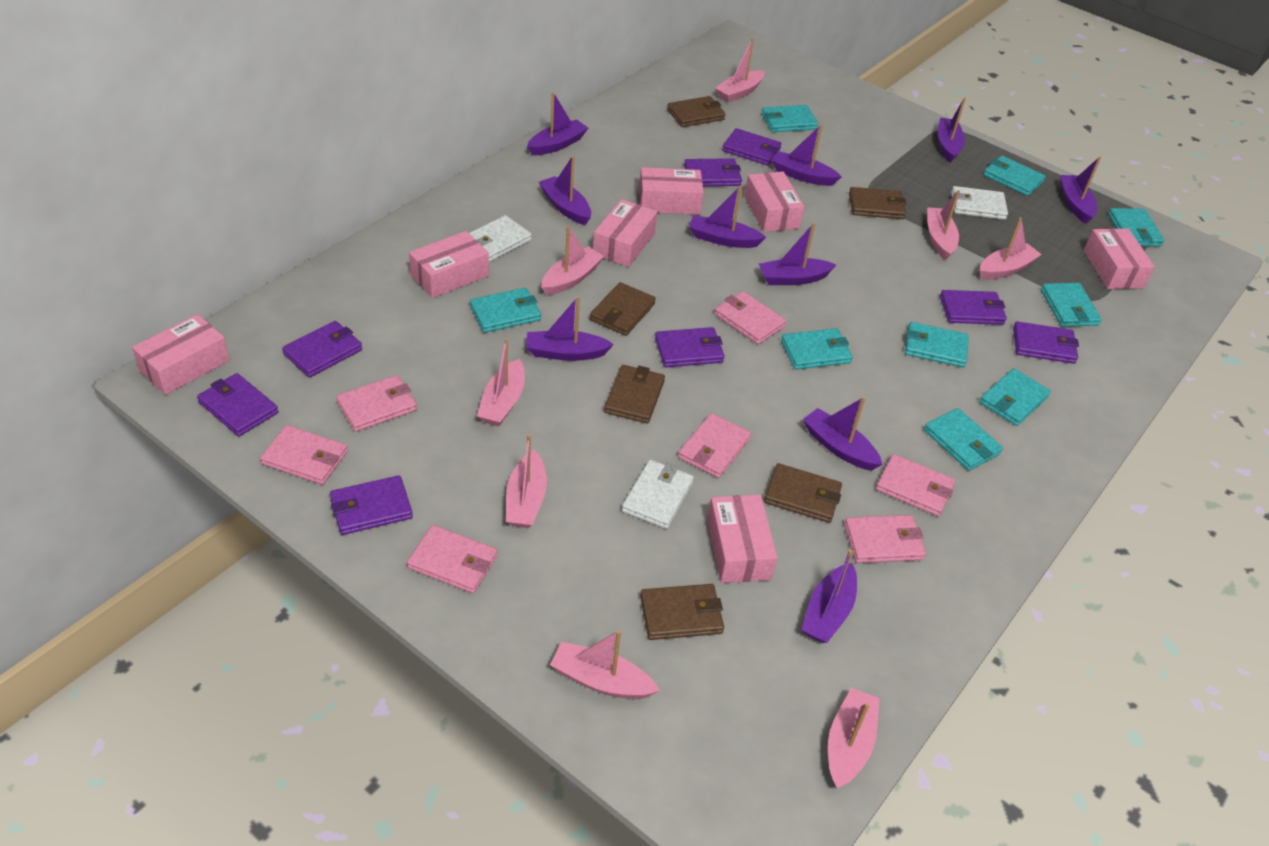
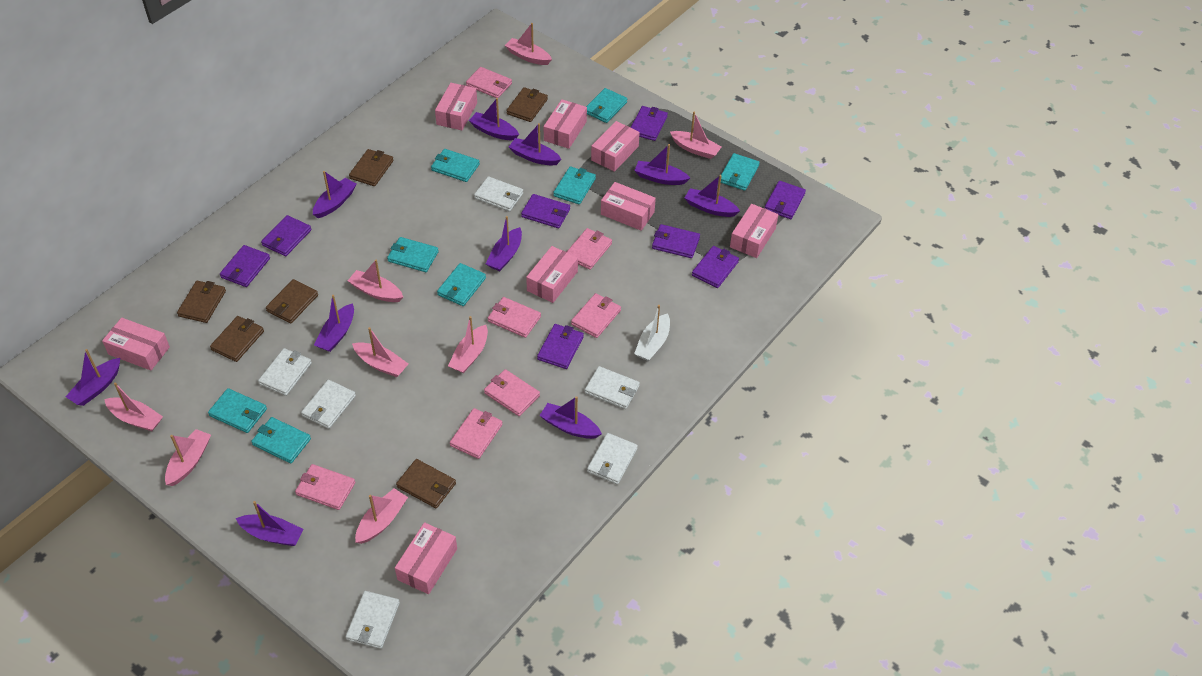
pink box: [132,314,230,395] [409,231,489,298] [593,199,657,267] [639,167,704,215] [707,495,777,583] [744,172,804,232] [1084,228,1155,289] = 7 -> [102,318,170,370] [395,522,457,594] [435,83,477,130] [526,246,578,303] [544,99,587,149] [591,121,640,172] [601,182,656,231] [730,204,778,258] = 8
turquoise wallet: [470,288,541,333] [761,105,818,132] [781,328,853,370] [905,322,969,367] [924,408,1003,471] [979,368,1051,426] [983,156,1046,196] [1041,283,1102,327] [1108,208,1164,246] = 9 -> [208,388,267,433] [251,417,311,463] [387,237,439,272] [431,149,480,182] [437,263,486,306] [553,166,596,205] [586,88,627,123] [721,153,760,191] = 8
white boat: none = 0 -> [634,305,670,361] = 1
white wallet: [469,215,532,262] [622,460,694,529] [951,186,1008,220] = 3 -> [258,348,312,396] [301,380,356,429] [345,591,400,649] [474,176,523,212] [585,366,640,409] [587,433,638,484] = 6

